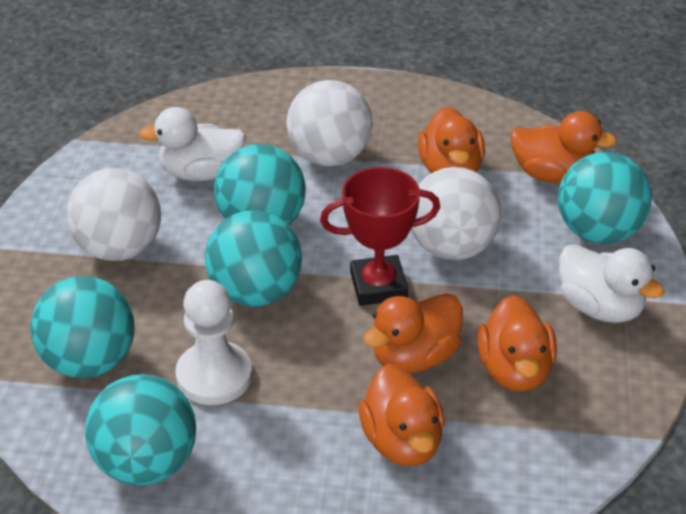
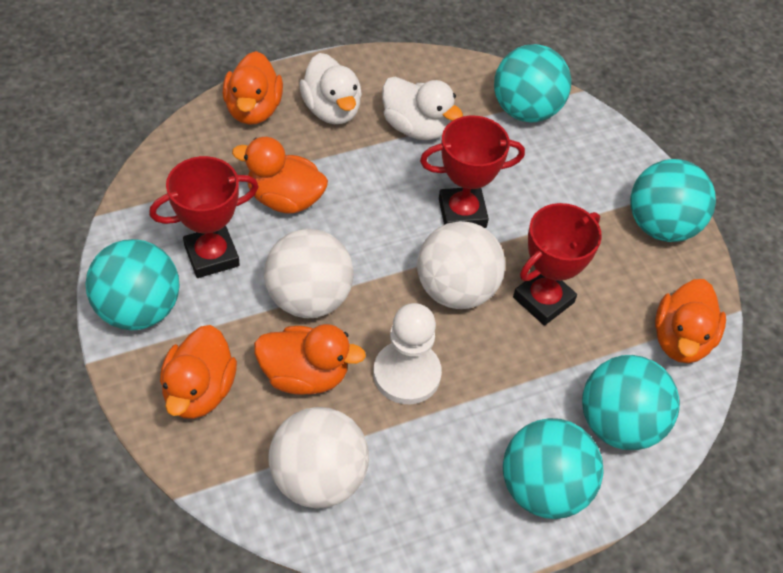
red trophy: [320,167,440,306] = 1 -> [149,156,259,278] [420,116,525,228] [513,203,602,326] = 3

